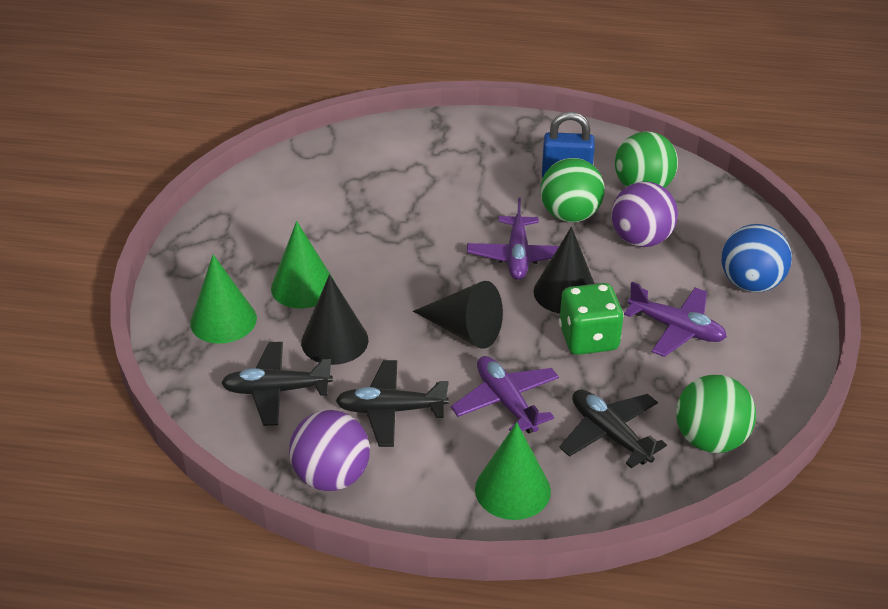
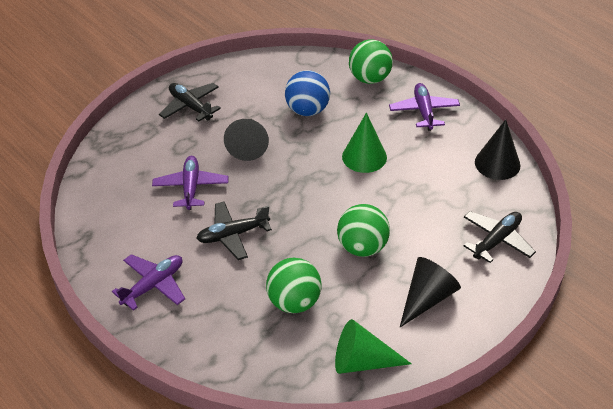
blue padlock: [542,112,595,178] = 1 -> none = 0
green cone: [190,254,257,344] [271,221,335,308] [475,422,551,520] = 3 -> [335,319,412,374] [342,113,387,173] = 2
green dice: [559,283,624,355] = 1 -> none = 0
purple ball: [289,410,370,491] [611,181,678,247] = 2 -> none = 0

